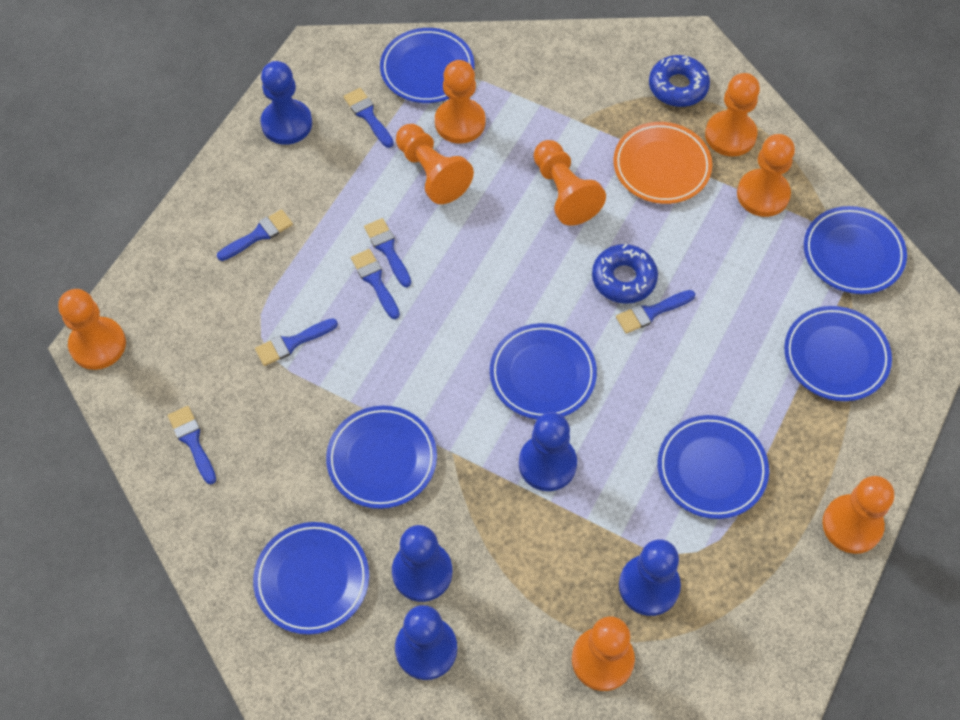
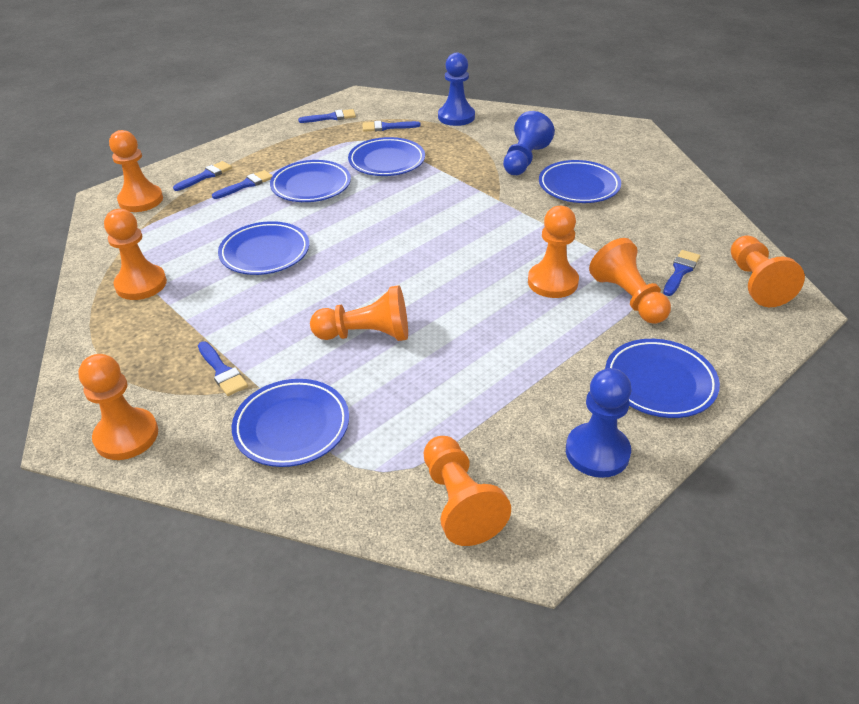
blue brush: [168,406,216,484] [217,209,293,261] [255,318,338,366] [343,88,394,148] [351,249,400,319] [364,218,411,287] [616,290,695,334] = 7 -> [173,161,232,191] [198,341,248,396] [212,170,273,199] [298,109,356,123] [362,121,421,132] [663,250,700,296] = 6
blue donut: [592,244,658,304] [649,55,710,107] = 2 -> none = 0
blue pawn: [260,61,312,145] [392,525,452,602] [395,605,457,680] [519,412,577,491] [619,539,681,616] = 5 -> [438,53,475,126] [503,111,555,175] [566,368,632,478] = 3
blue plate: [253,522,369,635] [326,406,437,509] [380,28,474,103] [490,323,597,420] [657,415,769,519] [784,306,892,401] [804,206,907,294] = 7 -> [218,221,309,275] [232,379,349,467] [270,160,351,202] [348,137,425,176] [539,160,621,203] [605,339,720,418] = 6
orange plate: [613,122,712,204] = 1 -> none = 0

